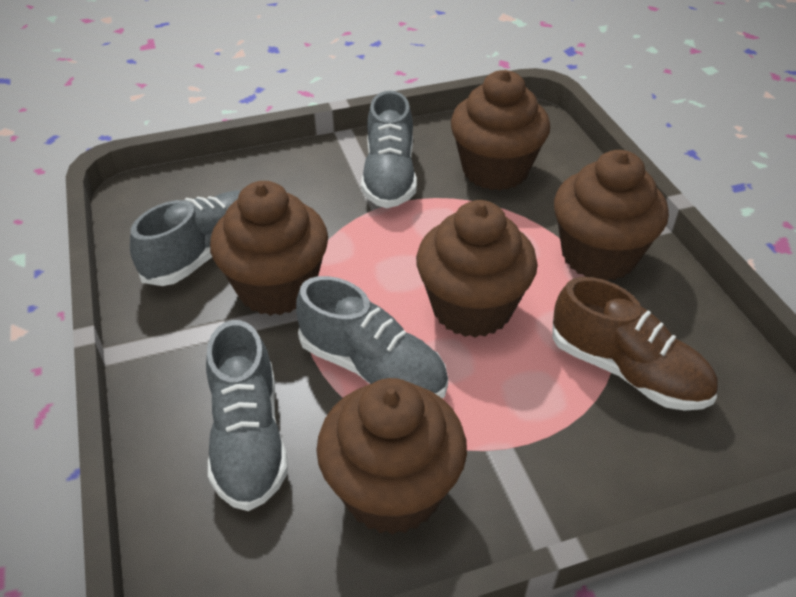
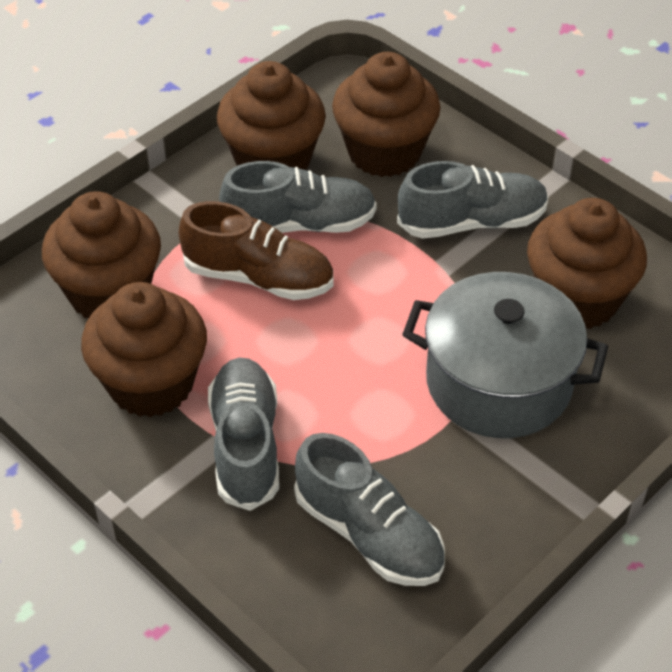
grey pot: none = 0 -> [402,272,608,438] = 1

